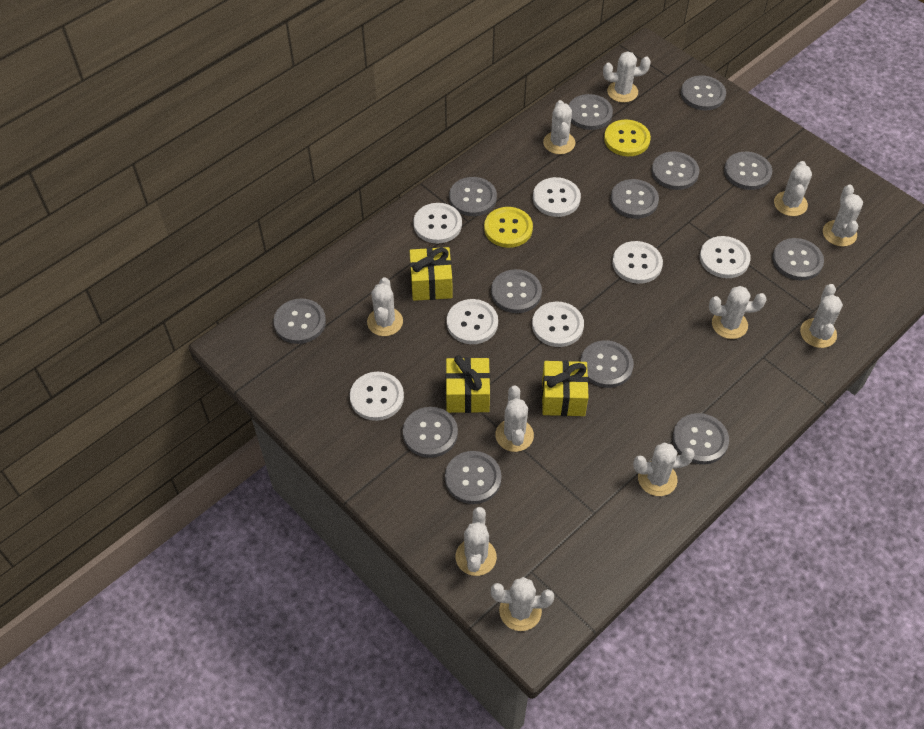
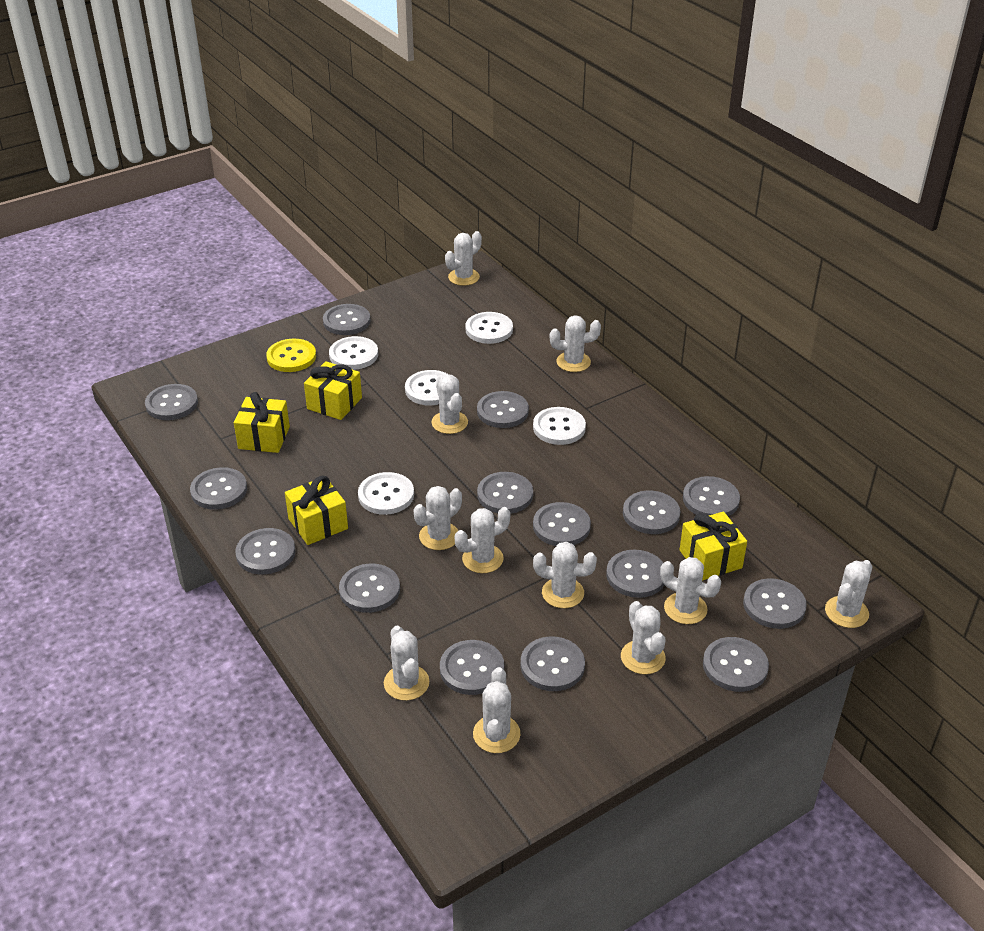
grey button: [274,298,326,344] [403,407,458,458] [445,451,502,504] [449,177,497,216] [491,269,542,313] [569,94,613,130] [580,340,634,388] [611,179,659,219] [652,152,699,190] [673,413,729,465] [681,75,726,110] [724,152,772,190] [772,238,824,281] = 13 -> [145,384,198,420] [190,467,247,510] [235,528,296,574] [323,304,371,335] [339,563,400,613] [440,640,504,695] [477,391,529,428] [477,472,533,514] [520,636,585,691] [533,502,591,546] [606,550,664,598] [623,491,680,534] [683,476,740,516] [703,637,769,692] [743,578,807,629] = 15
white button: [350,372,404,421] [413,203,462,244] [447,299,498,344] [532,302,584,347] [533,177,581,217] [612,241,663,284] [700,236,751,278] = 7 -> [329,336,378,370] [358,472,414,515] [405,370,449,405] [465,312,513,344] [533,407,586,445] = 5
yellow button: [484,207,533,248] [604,119,651,156] = 2 -> [266,339,316,372] = 1
yellow gift: [410,247,453,301] [446,355,490,413] [542,360,589,416] = 3 -> [234,392,290,453] [285,476,348,545] [304,361,362,420] [679,511,747,581] = 4

